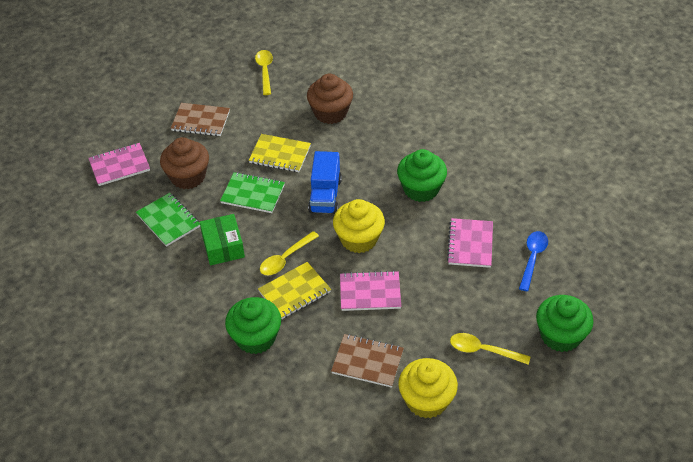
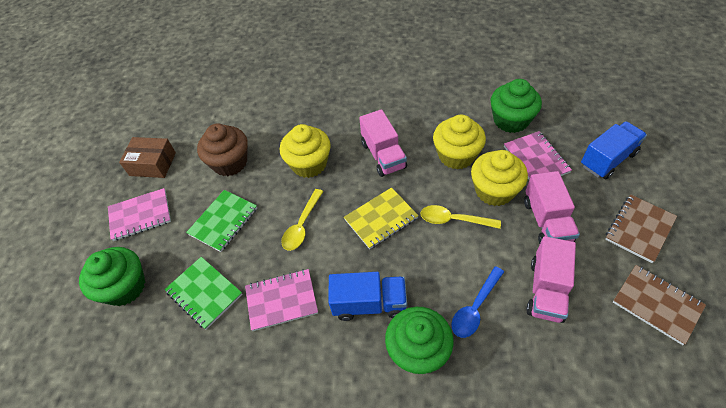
blue truck: [308,151,342,214] = 1 -> [328,272,407,321] [581,121,647,179] = 2
brown box: none = 0 -> [119,137,176,178] = 1
brown cupcake: [160,137,209,189] [307,74,353,124] = 2 -> [197,124,248,176] = 1
green box: [200,214,245,265] = 1 -> none = 0
pink truck: none = 0 -> [359,109,407,177] [524,171,580,244] [526,236,576,323] = 3
yellow cupcake: [333,199,385,253] [398,358,458,419] = 2 -> [280,124,331,178] [433,115,486,170] [471,150,528,206] = 3
yellow notebook: [249,134,311,172] [258,262,331,319] = 2 -> [344,187,418,249] = 1
yellow spoon: [255,50,273,95] [260,231,319,275] [450,333,531,365] = 3 -> [281,189,323,251] [421,205,501,229] = 2

